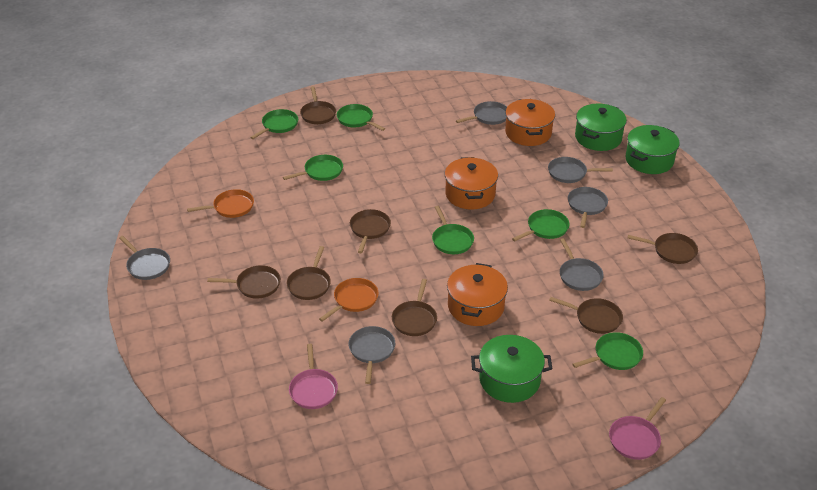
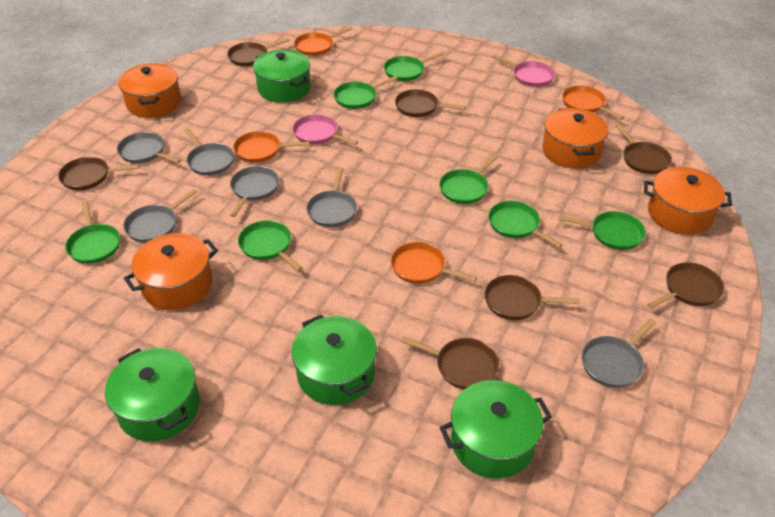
green pan: [250,109,298,139] [283,155,343,181] [337,104,385,131] [432,206,474,254] [512,209,570,241] [572,332,643,370] = 6 -> [65,201,120,264] [238,220,303,271] [334,76,398,109] [384,51,445,81] [439,154,498,204] [488,201,563,248] [559,211,646,250] = 7
green pot: [471,335,552,403] [575,103,627,151] [625,125,680,174] = 3 -> [105,348,200,442] [253,49,310,103] [292,315,377,405] [440,380,552,479] = 4
orange pan: [187,189,254,218] [319,278,379,322] = 2 -> [233,131,310,163] [294,27,353,56] [391,242,477,284] [562,85,624,120] = 4
orange pot: [445,157,498,209] [447,263,508,326] [505,99,555,146] = 3 -> [118,63,181,118] [124,233,218,310] [542,108,609,168] [644,167,732,235] = 4

